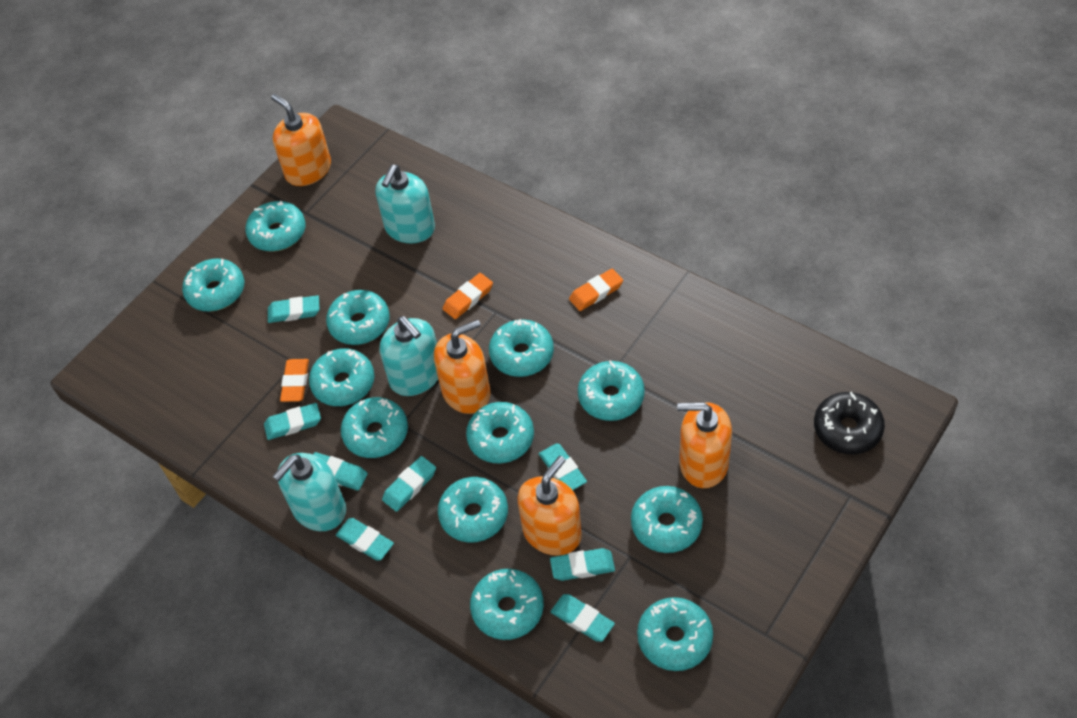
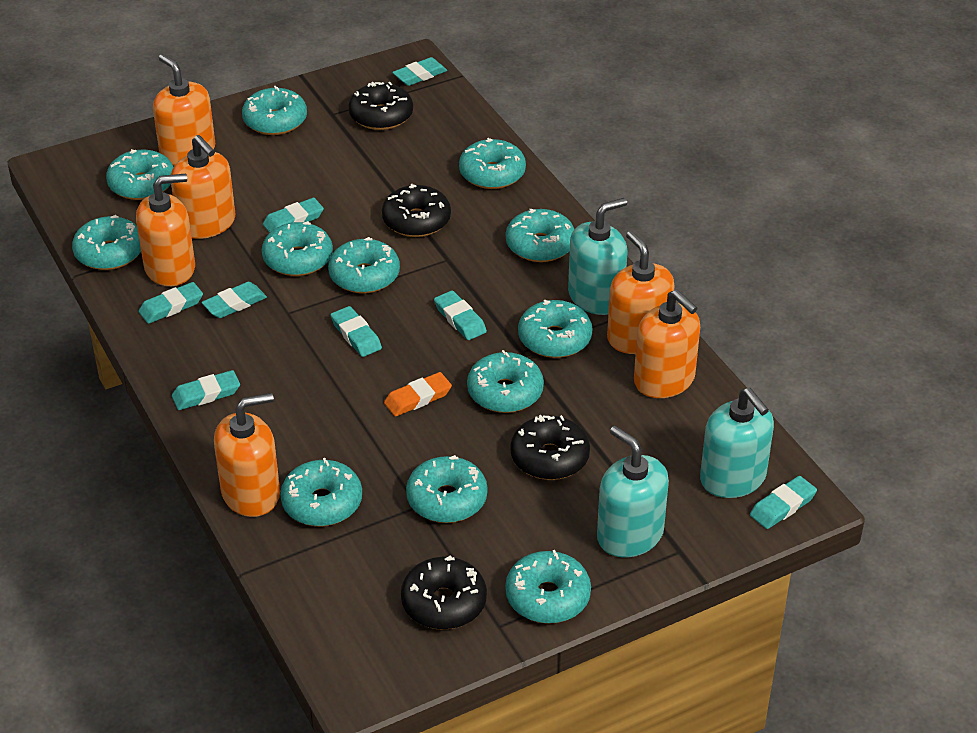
black donut: [814,392,885,454] = 1 -> [349,82,413,130] [382,184,451,237] [401,555,487,630] [510,415,590,480] = 4
orange eraser: [280,359,309,402] [443,273,493,319] [569,269,623,311] = 3 -> [384,372,452,416] = 1
orange soap dispenser: [271,94,331,186] [434,320,491,414] [517,456,582,556] [677,402,732,488] = 4 -> [136,174,195,286] [153,54,215,166] [171,135,235,239] [214,393,280,517] [607,231,674,354] [634,289,700,398] = 6

